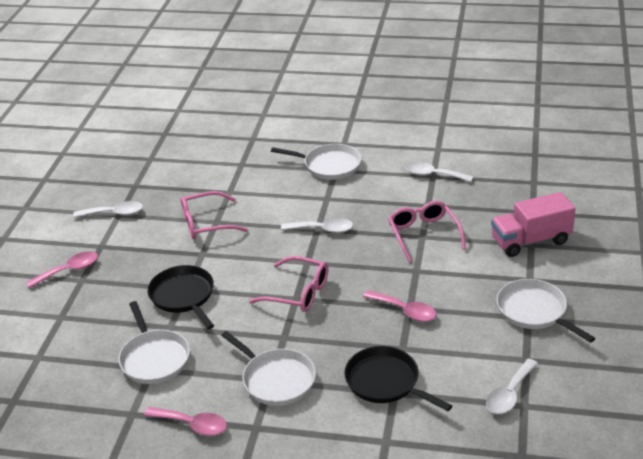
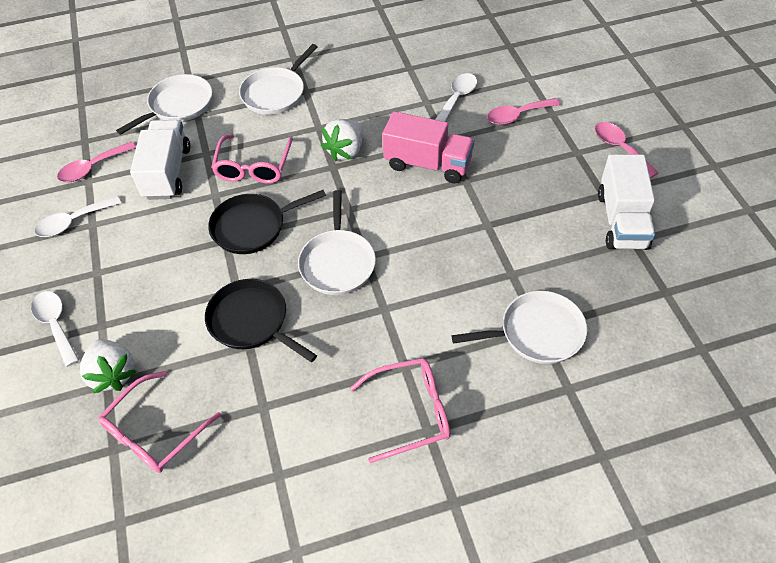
white spoon: [73,201,143,218] [281,218,353,233] [405,162,473,182] [486,359,538,414] = 4 -> [31,291,79,367] [34,196,121,237] [435,73,477,122] = 3
white strawberry: none = 0 -> [80,339,137,393] [321,119,363,162] = 2
white truck: none = 0 -> [130,120,190,200] [598,154,655,250] = 2

